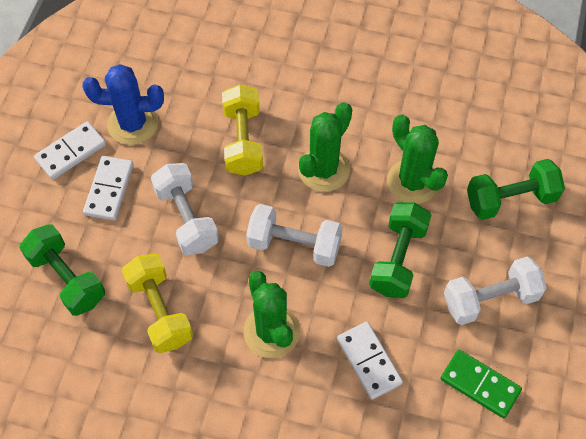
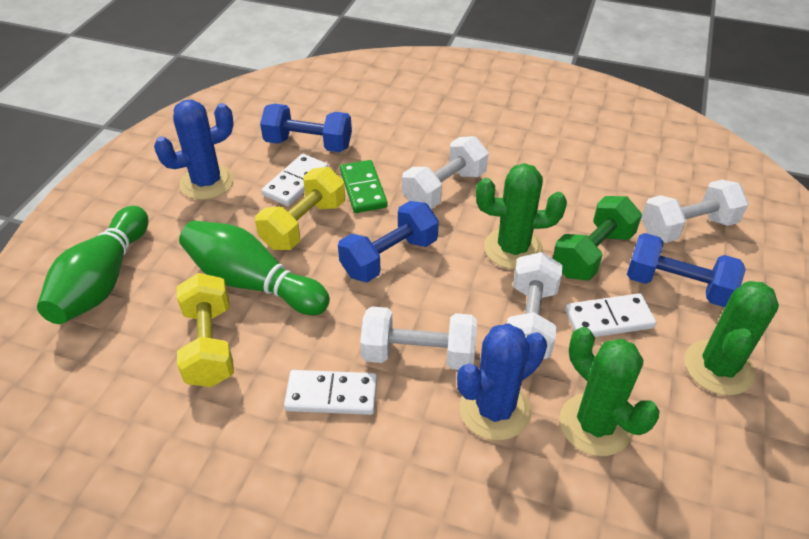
blue cactus: [82,64,164,145] = 1 -> [154,100,234,200] [457,323,547,440] = 2
blue dumbbell: none = 0 -> [260,104,352,152] [338,201,439,282] [627,233,746,307] = 3
green bowling pin: none = 0 -> [37,206,148,324] [179,221,330,315] = 2
green dumbbell: [19,224,105,316] [369,202,432,298] [467,159,565,220] = 3 -> [553,196,642,281] = 1
white dumbbell: [151,163,219,255] [246,204,343,267] [444,256,547,325] = 3 -> [360,306,477,370] [402,136,489,209] [507,252,563,359] [641,180,749,243] = 4

